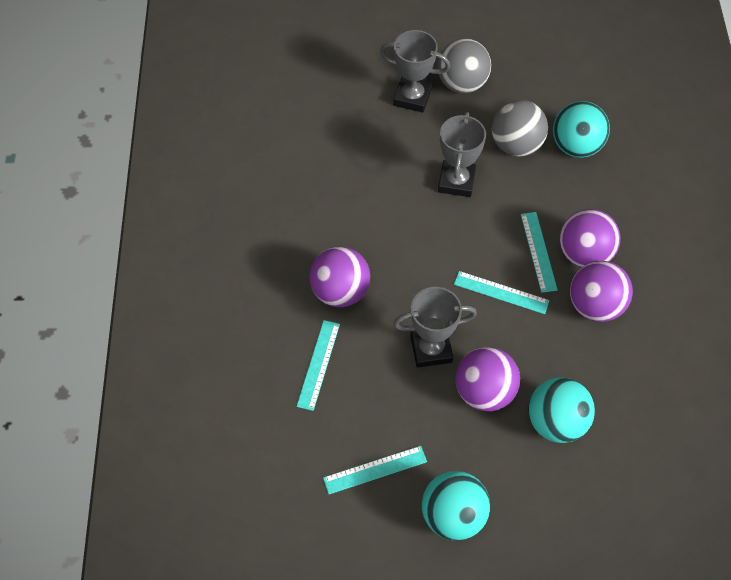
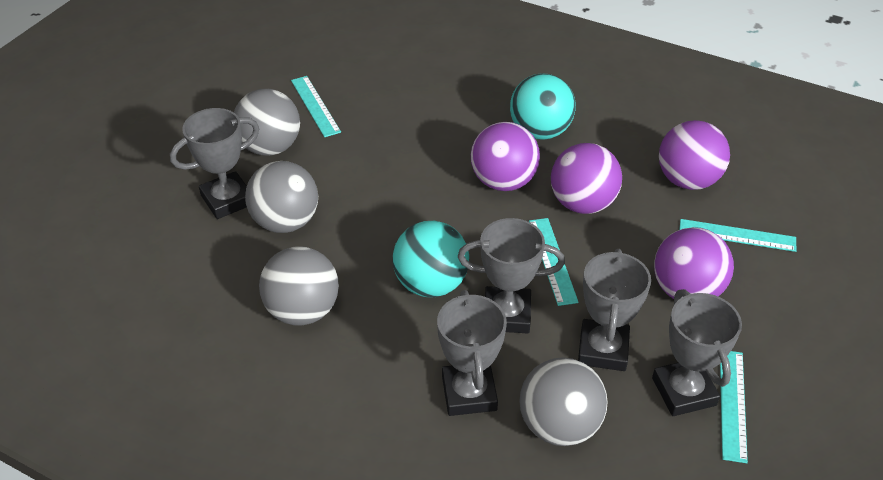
grey ball: [437,38,491,93] [492,100,548,156] = 2 -> [234,89,300,156] [245,161,318,233] [259,246,339,326] [519,357,608,446] = 4
grey trophy: [380,30,450,113] [393,287,477,368] [438,112,486,197] = 3 -> [170,108,259,219] [437,290,507,416] [458,218,565,333] [578,249,651,371] [652,289,742,416] = 5
turquoise ball: [422,471,490,541] [528,377,595,443] [553,101,610,158] = 3 -> [393,221,469,297] [510,73,576,140] = 2

